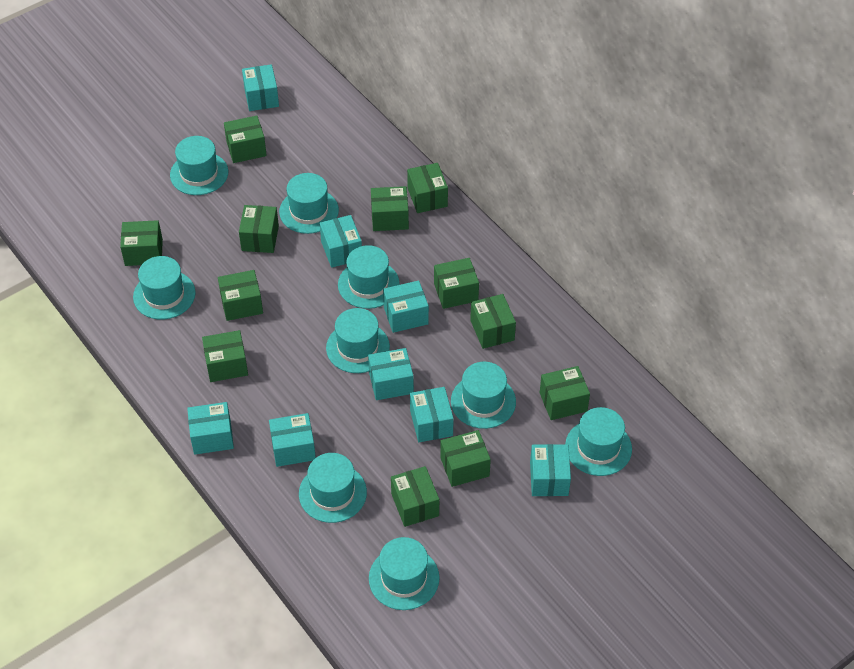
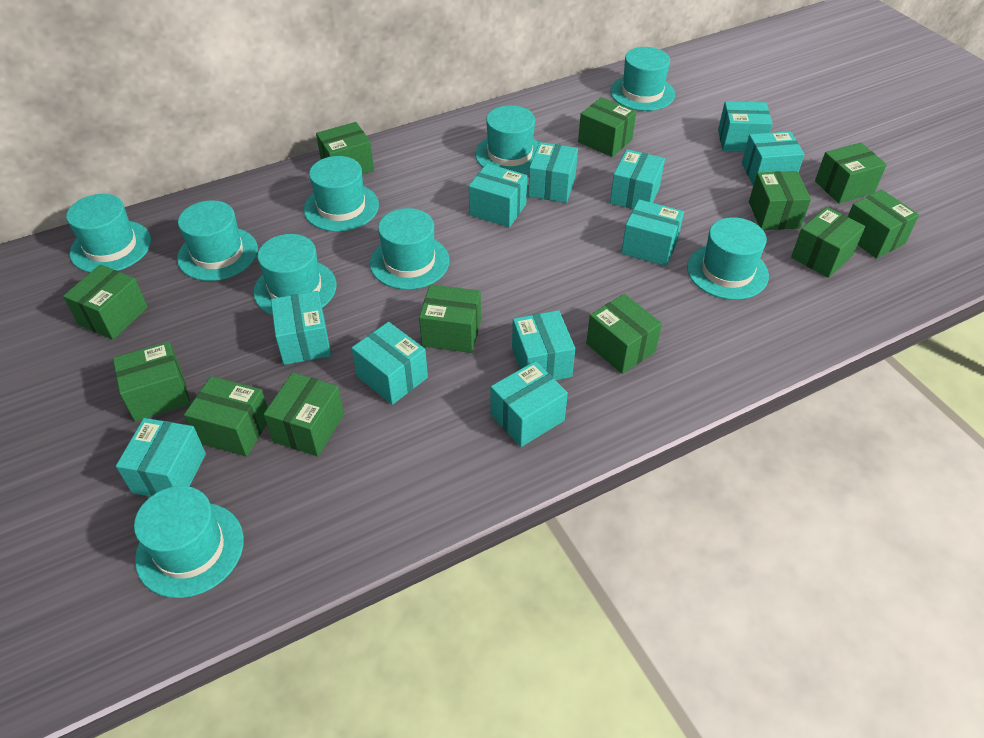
turquoise box: [187,402,234,454] [242,64,279,111] [269,413,316,467] [320,215,362,268] [368,348,414,400] [383,281,429,333] [410,387,454,442] [530,444,571,496] = 8 -> [116,418,206,497] [271,291,331,365] [352,322,428,405] [469,163,527,227] [491,361,568,447] [512,310,575,380] [528,142,578,203] [610,149,665,209] [621,199,684,266] [718,101,773,152] [742,131,805,185] = 11

